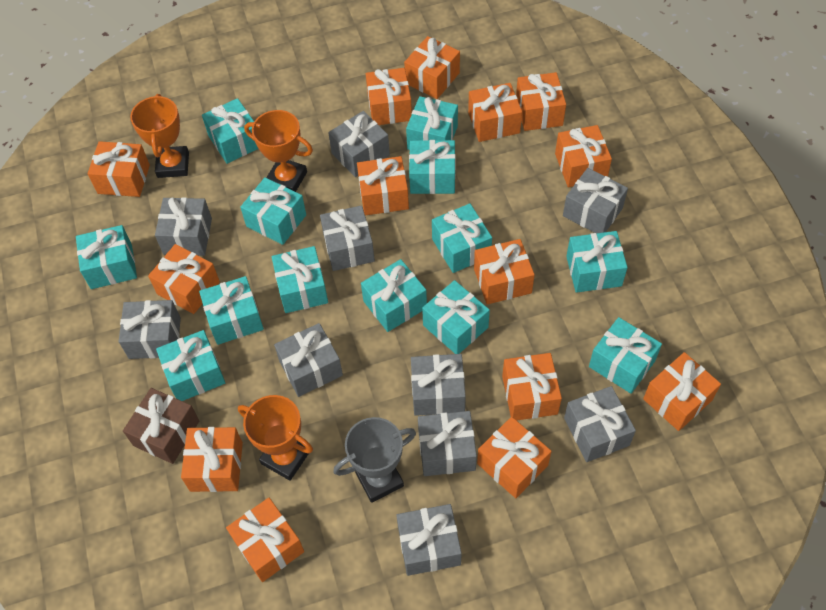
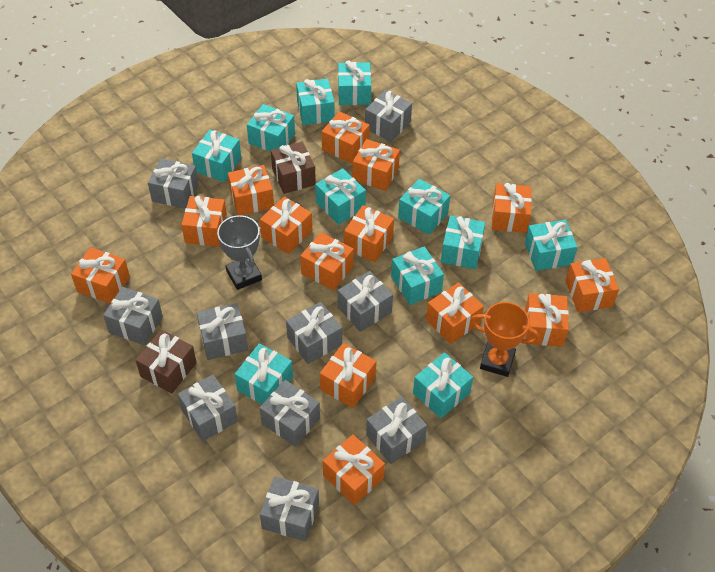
brown gift: [123,388,199,464] = 1 -> [135,330,197,394] [271,142,316,194] = 2
orange trophy: [130,94,189,178] [238,395,313,481] [244,110,313,192] = 3 -> [470,302,540,377] = 1
turquoise gift: [76,225,137,289] [156,330,225,401] [199,276,264,345] [202,98,259,164] [240,177,306,245] [272,246,328,313] [361,259,427,332] [406,96,458,150] [409,140,456,194] [422,280,490,354] [432,203,492,273] [566,231,628,293] [589,317,662,394] = 13 -> [192,130,241,182] [235,343,293,404] [247,104,295,152] [296,79,335,125] [315,168,366,225] [338,60,371,105] [391,246,444,305] [398,179,450,235] [413,352,473,418] [441,216,485,269] [525,220,578,271] = 11

